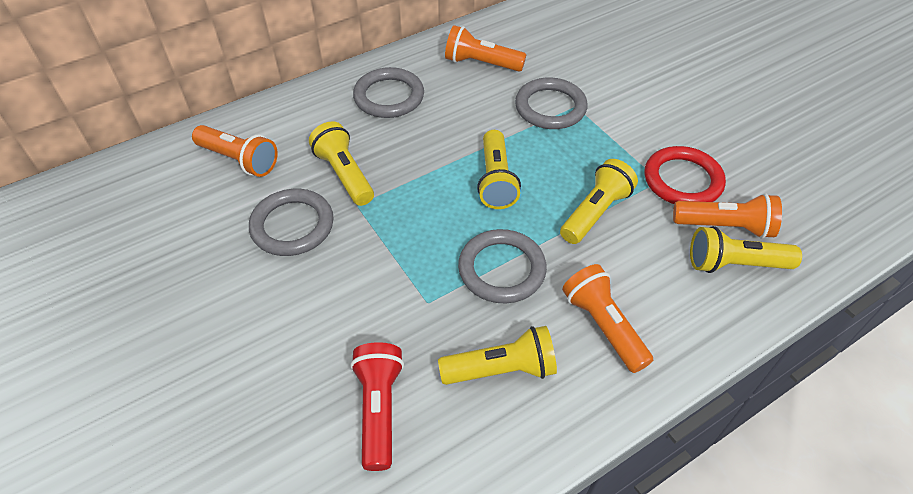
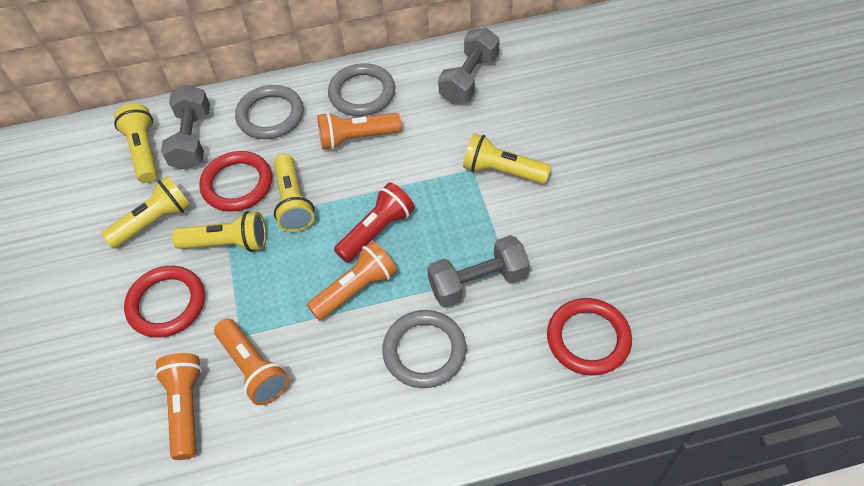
grey dumbbell: none = 0 -> [161,85,210,170] [427,235,530,307] [438,27,500,104] = 3
grey ring: [249,189,334,256] [353,67,424,118] [458,229,547,303] [515,77,588,129] = 4 -> [235,85,304,139] [328,63,395,116] [382,310,466,388] = 3
red ring: [644,146,726,204] = 1 -> [124,266,205,338] [199,151,272,212] [547,298,632,376] = 3

